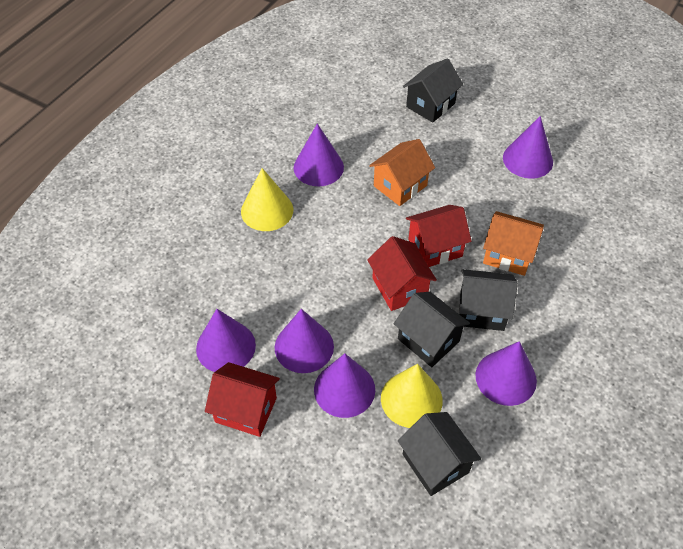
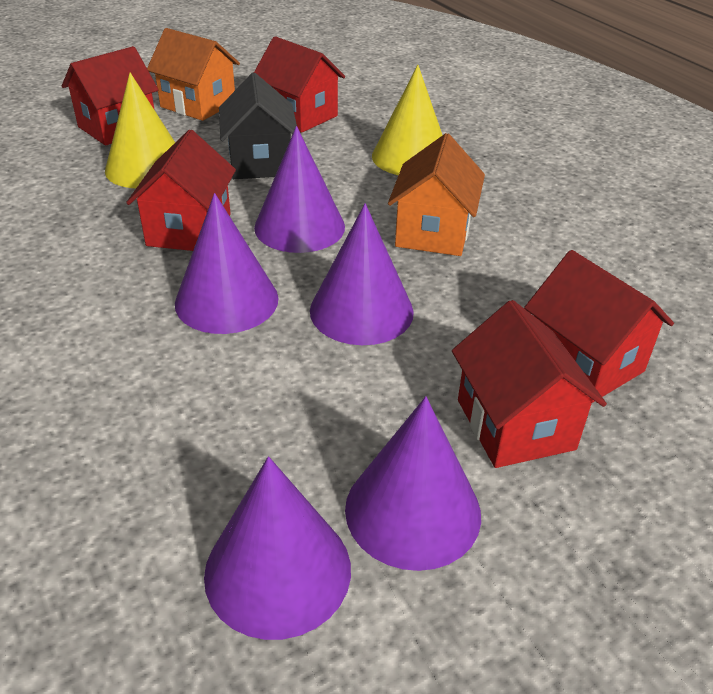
black house: [394,292,470,367] [398,412,481,496] [403,58,463,123] [459,269,518,331] = 4 -> [219,73,297,179] = 1
purple cone: [196,309,256,372] [275,309,334,373] [294,124,344,186] [314,354,375,418] [475,341,537,406] [503,116,553,179] = 6 -> [175,193,278,334] [204,456,351,640] [254,126,345,253] [310,203,414,345] [345,396,481,571] = 5
red house: [205,362,280,437] [367,236,437,311] [406,205,472,267] = 3 -> [62,46,159,146] [126,130,236,251] [254,36,345,133] [452,300,607,468] [524,250,674,403] = 5

